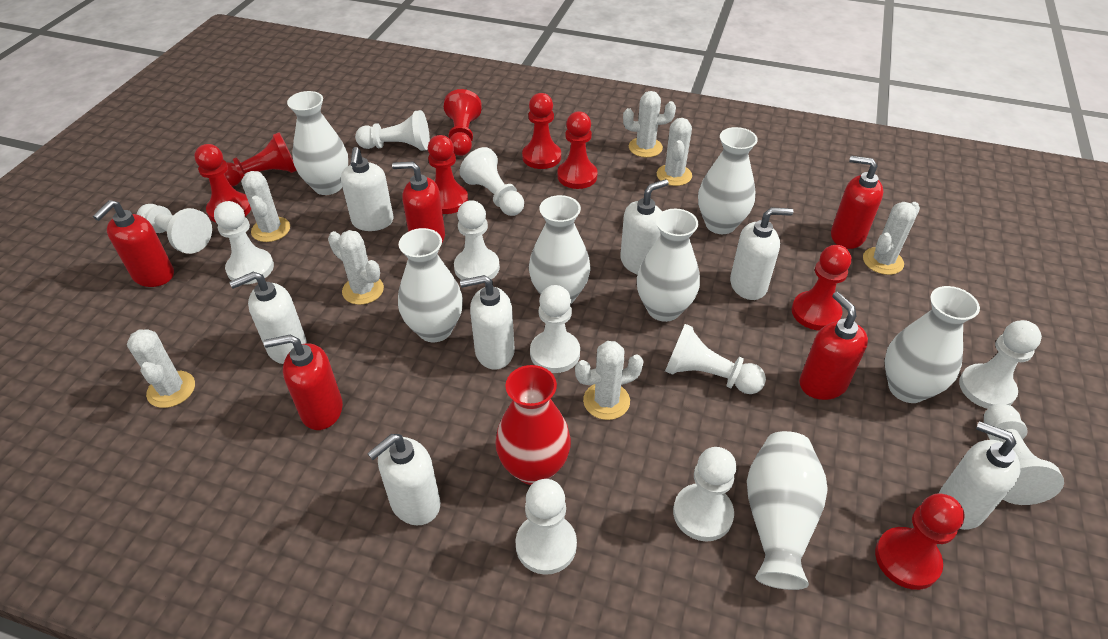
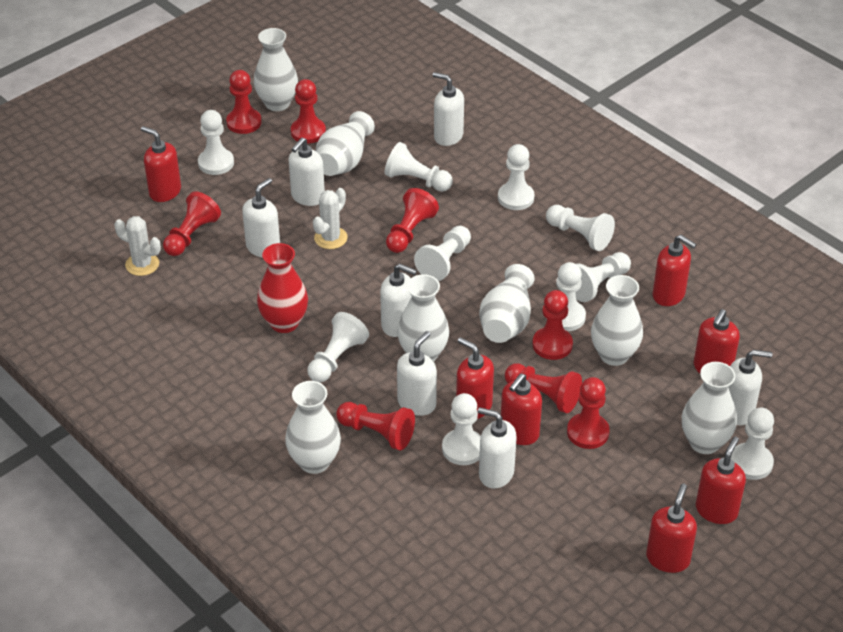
red soap dispenser: [93,200,174,287] [264,335,343,430] [392,162,445,242] [799,292,868,400] [831,156,884,249] = 5 -> [141,126,181,202] [456,337,494,419] [501,373,542,445] [646,484,697,573] [653,235,697,306] [694,309,740,373] [696,437,746,524] = 7
white cactus: [127,329,195,408] [241,171,290,242] [328,230,384,305] [575,341,644,420] [623,91,676,158] [657,118,692,186] [863,202,920,275] = 7 -> [114,216,161,276] [313,188,348,249] = 2
white pawn: [137,204,212,254] [214,201,274,284] [355,110,430,151] [454,200,500,280] [460,147,524,216] [516,479,577,575] [530,285,580,373] [665,324,766,394] [673,447,736,541] [959,320,1042,409] [984,403,1064,505] = 11 -> [198,110,234,175] [307,312,369,383] [385,142,453,192] [414,226,471,281] [442,393,481,465] [498,144,535,210] [546,205,615,251] [546,262,586,331] [575,252,631,302] [731,408,774,480] = 10

